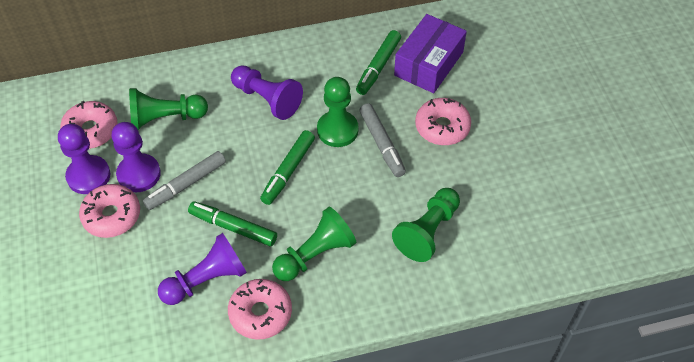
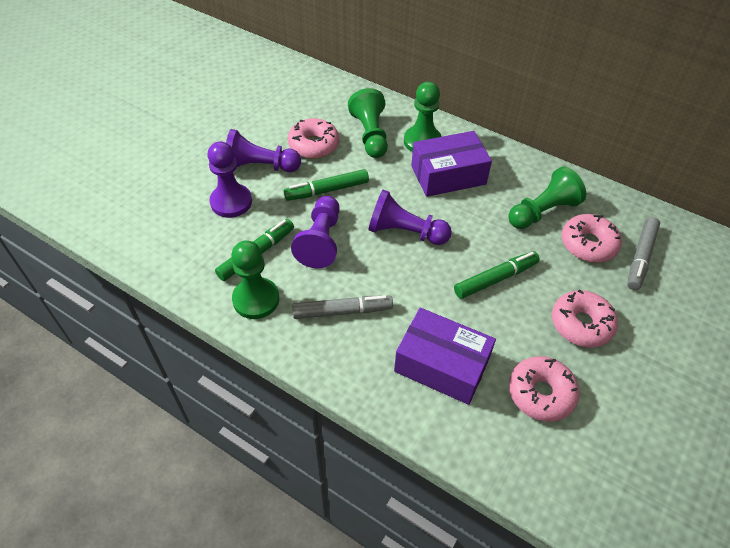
purple box: [394,14,467,93] = 1 -> [394,308,496,405] [411,131,492,197] = 2

